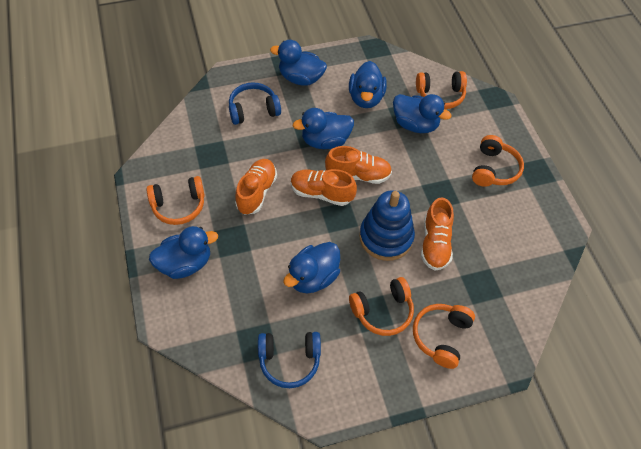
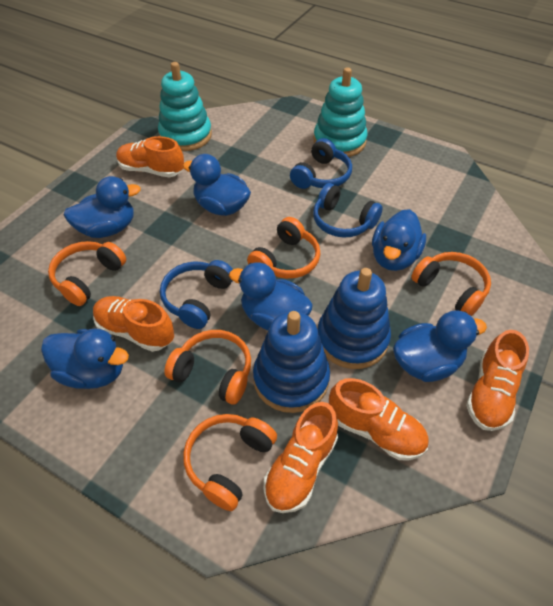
blue headphones: [229,82,281,125] [258,332,321,388] = 2 -> [160,260,233,329] [290,138,352,189] [313,183,383,238] = 3
blue stacking toy: [359,190,415,261] = 1 -> [253,311,330,413] [318,268,391,369] = 2
orange shoe: [235,159,277,215] [291,169,357,206] [325,146,392,184] [421,198,454,271] = 4 -> [93,296,174,352] [116,136,184,178] [264,402,338,513] [329,378,429,460] [466,330,529,431] = 5
turquoise stacking toy: none = 0 -> [158,62,212,151] [314,67,367,157] = 2

